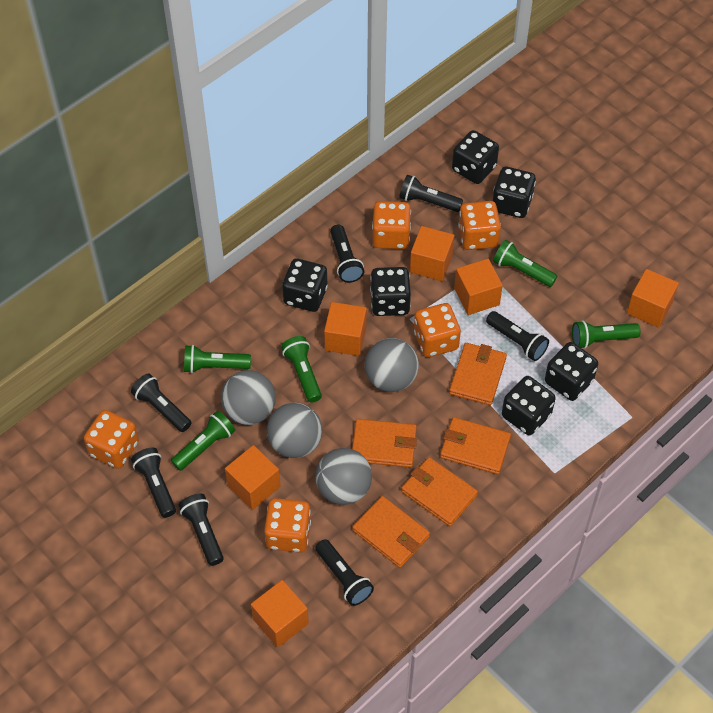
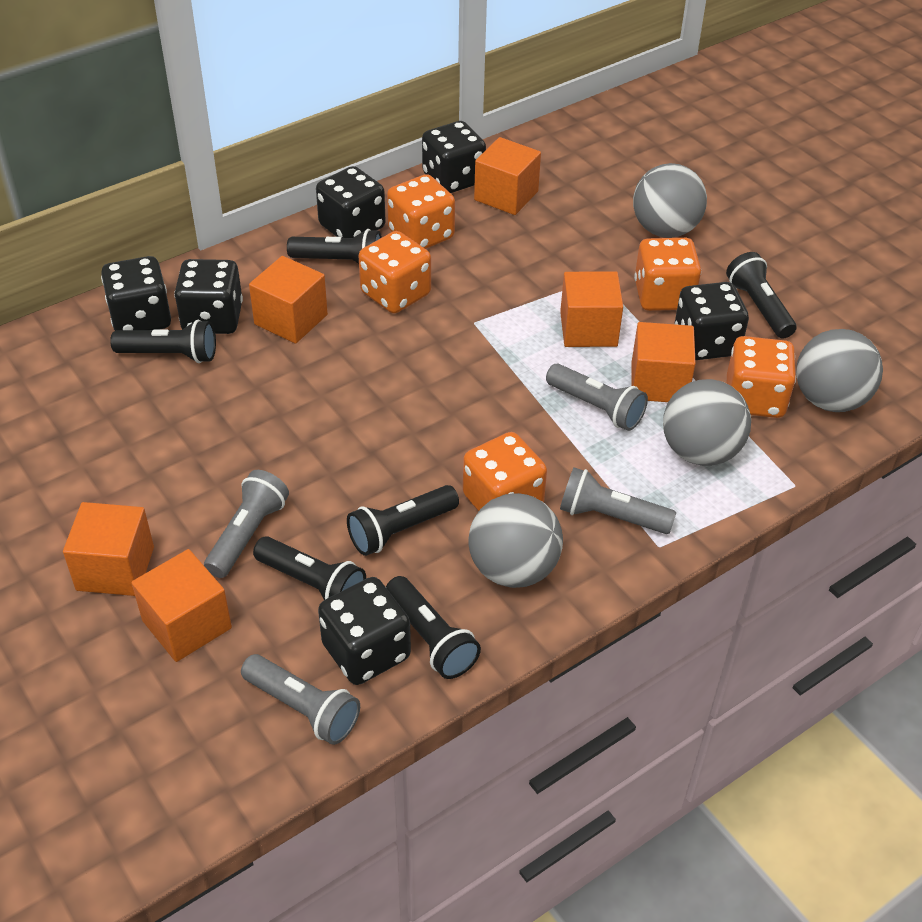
black flashlight: [131,373,192,432] [131,448,176,518] [178,493,224,566] [315,539,374,606] [330,225,364,283] [399,175,463,212] [486,311,549,361] = 7 -> [110,320,216,363] [253,536,366,600] [287,229,382,264] [347,485,459,556] [386,576,481,679] [726,252,797,339] = 6
green flashlight: [171,411,235,471] [184,345,251,373] [281,336,322,403] [493,240,557,287] [572,320,641,349] = 5 -> none = 0
grey flashlight: none = 0 -> [204,470,289,578] [241,654,360,745] [546,364,648,431] [560,467,676,534] = 4
orange wallet: [352,419,417,468] [352,496,430,568] [401,457,478,526] [440,417,511,474] [449,343,507,405] = 5 -> none = 0

